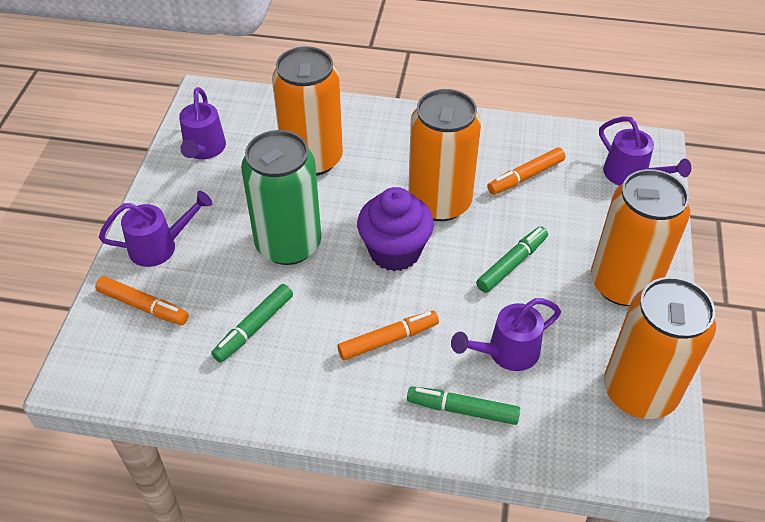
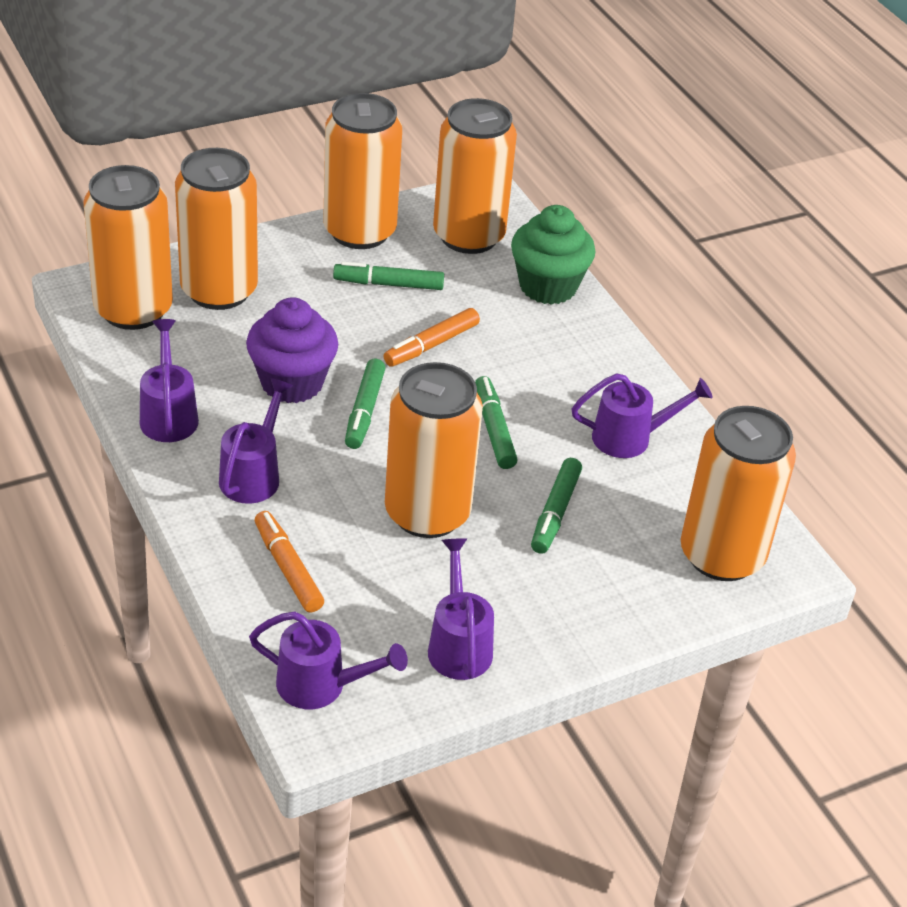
green can: [241,130,321,265] = 1 -> none = 0
green cupcake: none = 0 -> [511,205,596,305] = 1
green marker: [211,284,293,363] [407,386,520,425] [476,226,548,293] = 3 -> [333,262,444,290] [345,359,386,449] [475,376,517,469] [531,458,582,554] = 4
orange can: [272,46,343,176] [408,89,481,221] [591,169,690,306] [604,277,716,419] = 4 -> [83,165,173,330] [175,148,258,310] [323,93,402,249] [385,362,483,538] [433,98,517,254] [681,406,796,581] = 6
orange marker: [95,276,189,325] [337,311,439,360] [487,147,565,195] = 3 -> [255,511,324,612] [384,308,480,367] = 2
purple watering can: [99,191,213,267] [179,87,226,159] [451,298,561,371] [599,116,691,186] = 4 -> [140,319,199,442] [219,378,293,504] [249,612,408,709] [428,538,494,680] [571,373,713,458] = 5

